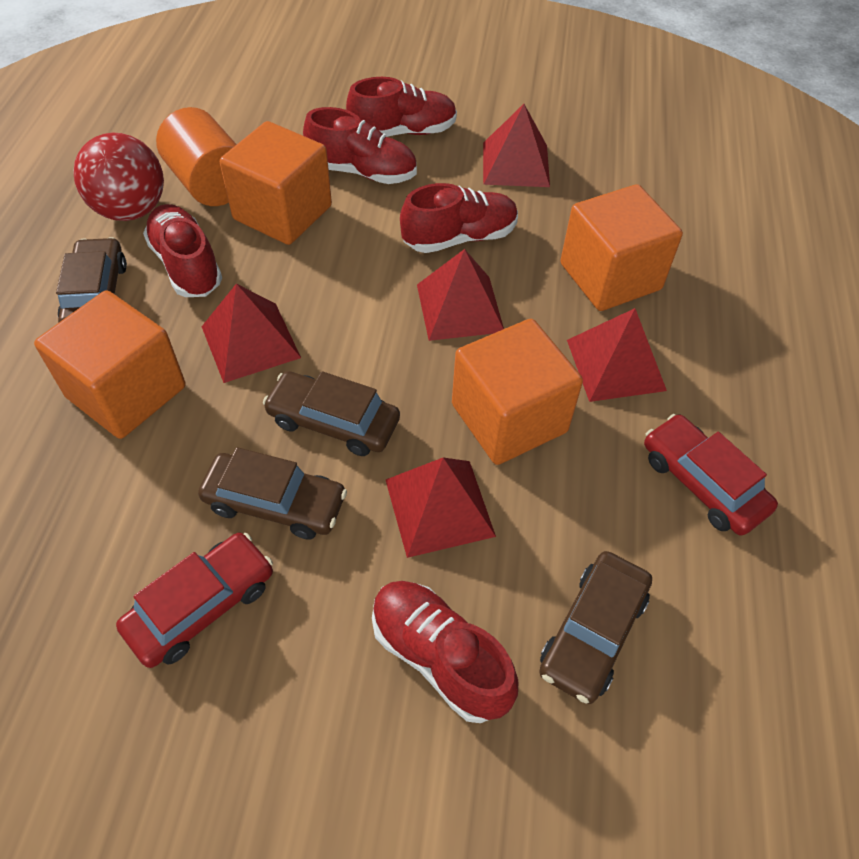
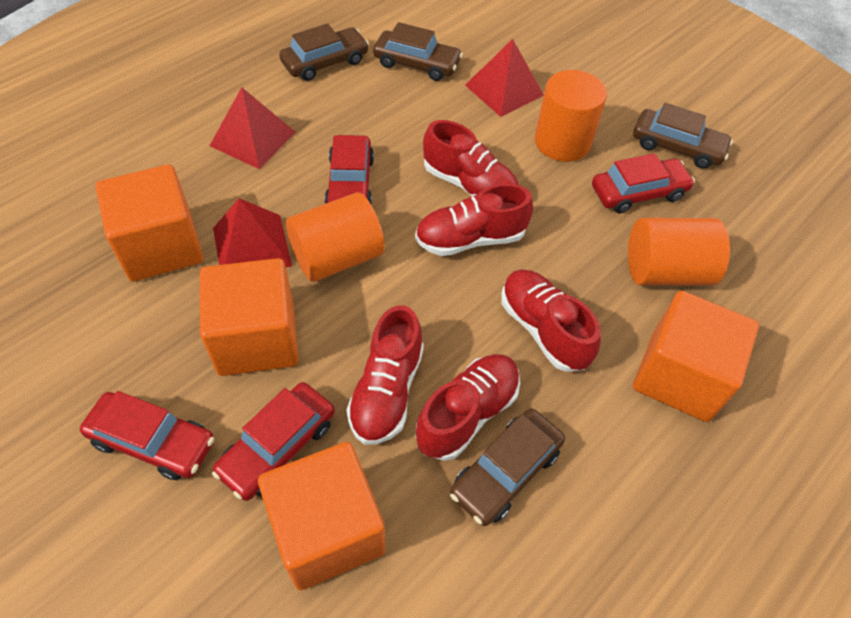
orange cylinder: [156,107,237,206] = 1 -> [286,192,385,282] [535,70,607,162] [628,218,730,286] = 3
red ball: [73,133,164,221] = 1 -> none = 0
red car: [116,533,273,668] [644,414,778,536] = 2 -> [80,391,214,480] [212,382,335,501] [325,135,374,204] [592,153,695,213] = 4
red pyramid: [202,284,301,383] [386,457,496,558] [417,249,504,341] [483,104,550,187] [567,308,667,402] = 5 -> [210,87,296,169] [213,198,292,267] [465,39,544,117] = 3

